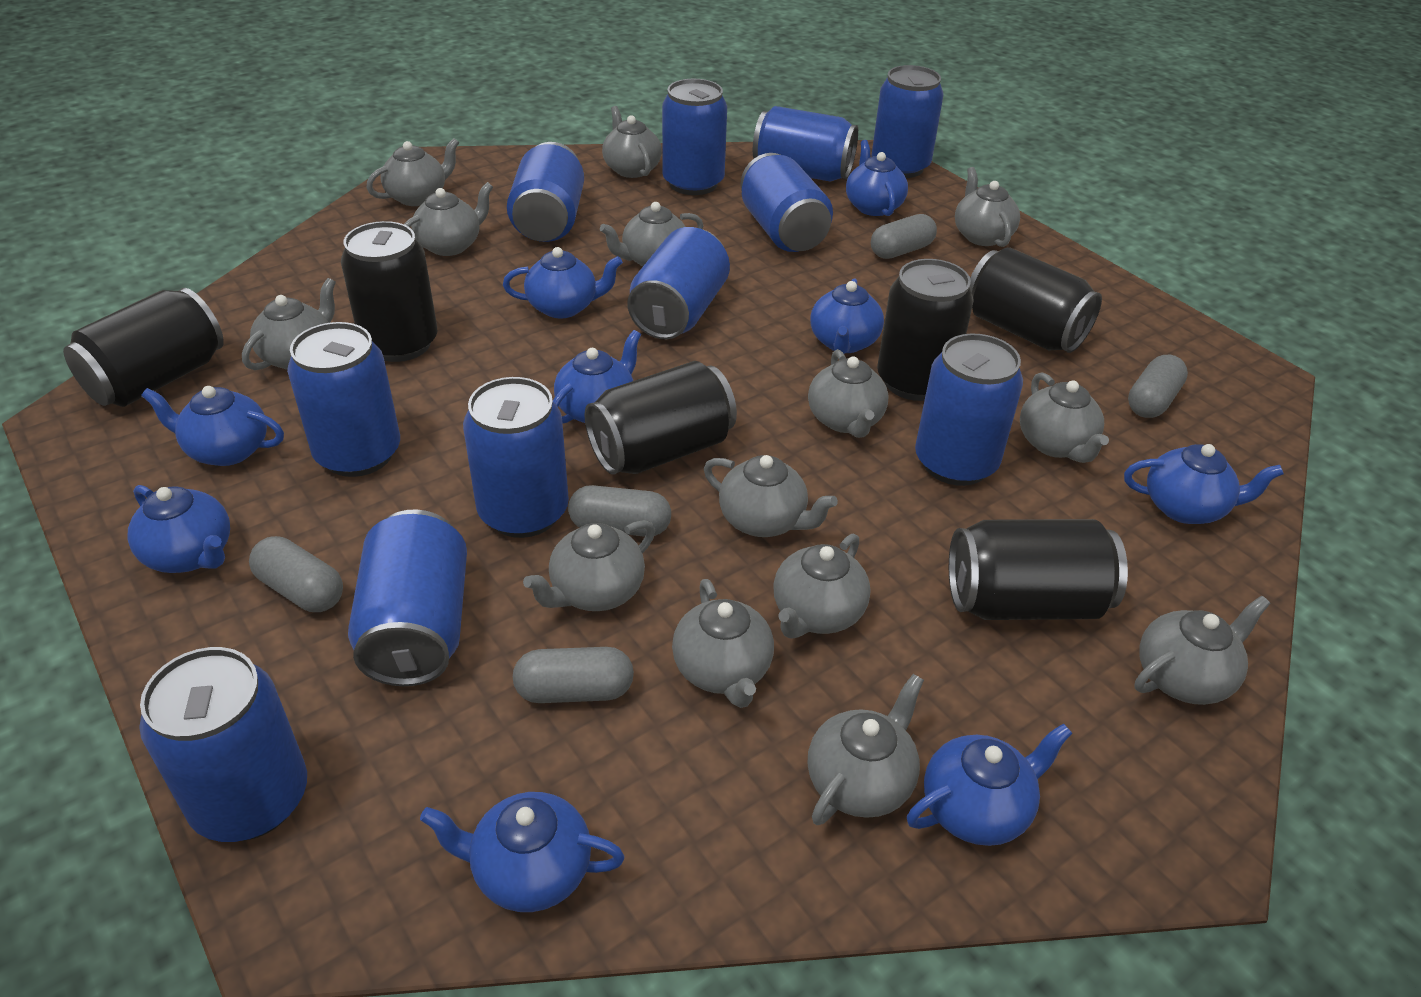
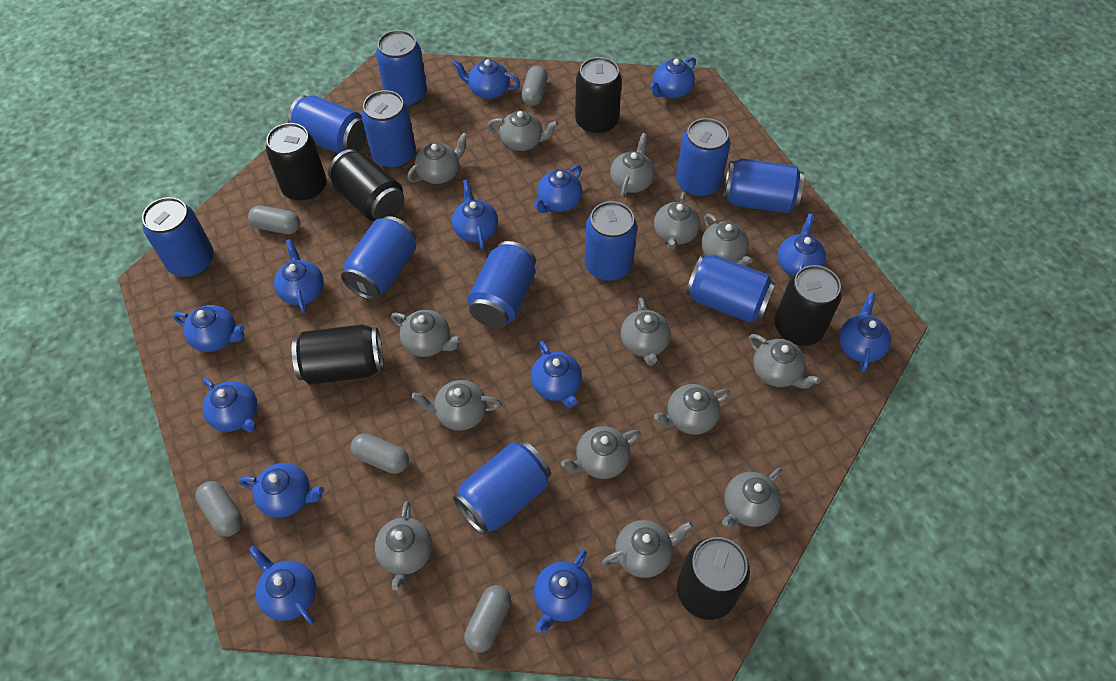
blue teapot: [128,485,230,573] [141,386,284,466] [420,792,625,912] [503,247,623,318] [553,330,641,423] [810,278,884,354] [846,140,908,216] [907,724,1072,846] [1124,444,1284,524] = 9 -> [173,305,245,352] [202,378,257,432] [239,463,324,518] [249,545,317,624] [274,239,324,313] [452,59,520,99] [452,180,498,250] [531,341,582,408] [534,165,582,213] [534,550,593,633] [650,57,696,98] [778,214,826,276] [839,293,891,372] = 13

